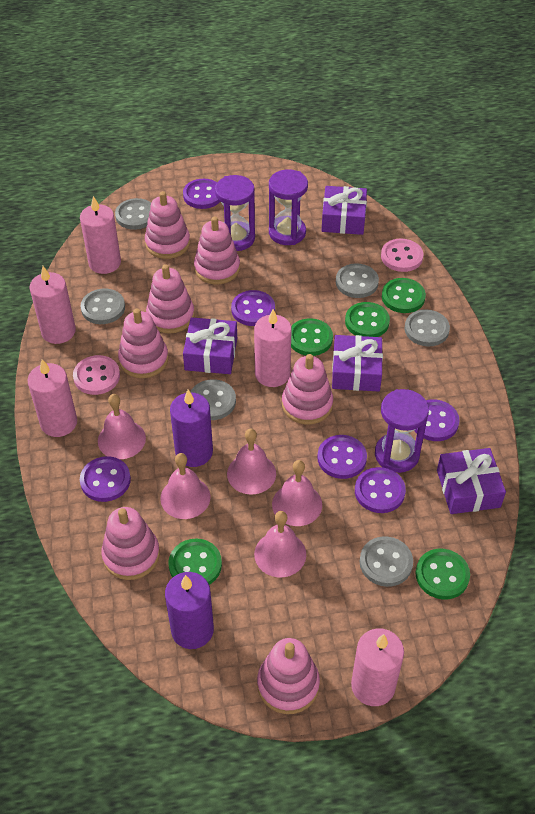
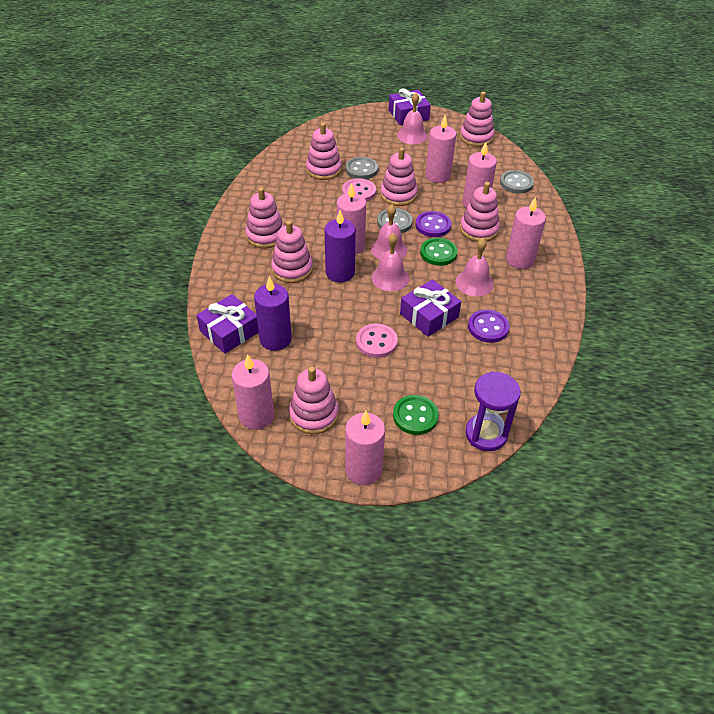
green button: [168,538,222,585] [291,318,333,356] [345,302,390,337] [382,278,426,313] [416,549,470,599] = 5 -> [393,395,439,435] [420,238,458,266] = 2
grey button: [81,288,125,324] [115,198,151,230] [190,379,236,420] [336,263,379,298] [360,536,413,587] [405,309,450,346] = 6 -> [345,157,378,179] [377,208,413,233] [500,170,534,193] = 3
pink bell: [98,394,146,459] [160,453,211,519] [227,429,276,494] [254,511,306,577] [272,460,322,526] = 5 -> [371,205,407,260] [372,233,409,291] [397,93,428,144] [456,238,494,296] = 4
pink candle: [27,359,77,437] [29,266,76,344] [80,196,121,274] [254,309,292,387] [351,628,404,706] = 5 -> [232,354,274,430] [337,183,366,255] [345,411,385,485] [426,115,456,183] [463,142,497,208] [506,197,546,269] = 6
purple button: [80,456,131,502] [183,179,221,209] [231,290,275,326] [317,435,367,479] [355,467,406,513] [414,399,460,441] = 6 -> [416,211,451,237] [468,309,510,343] = 2
purple gift: [183,317,237,374] [321,186,367,235] [332,335,383,392] [437,448,506,514] = 4 -> [196,294,259,354] [389,88,431,125] [400,279,461,337] = 3
purple hourglass: [215,175,255,251] [269,170,308,245] [375,389,429,473] = 3 -> [465,371,521,451] = 1

